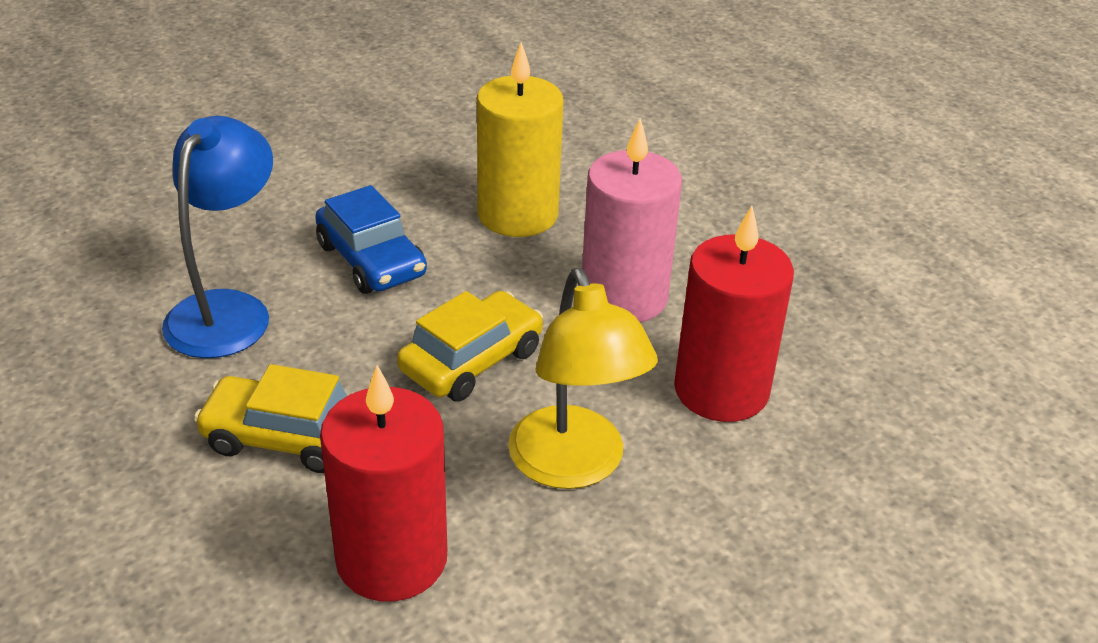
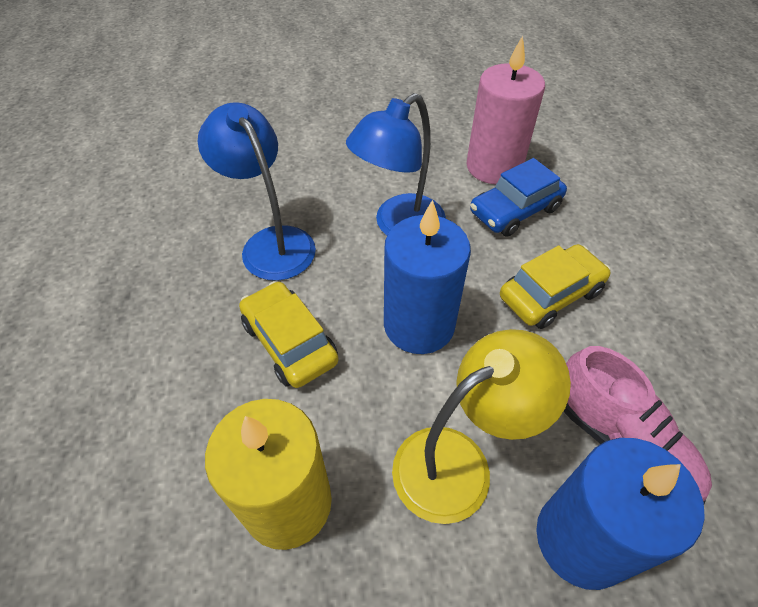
blue candle: none = 0 -> [384,200,471,354] [536,438,705,590] = 2
blue lamp: [162,116,273,358] = 1 -> [197,102,316,281] [346,93,446,236] = 2
pink shoe: none = 0 -> [563,346,712,504] = 1
red candle: [320,365,447,601] [674,206,794,422] = 2 -> none = 0

